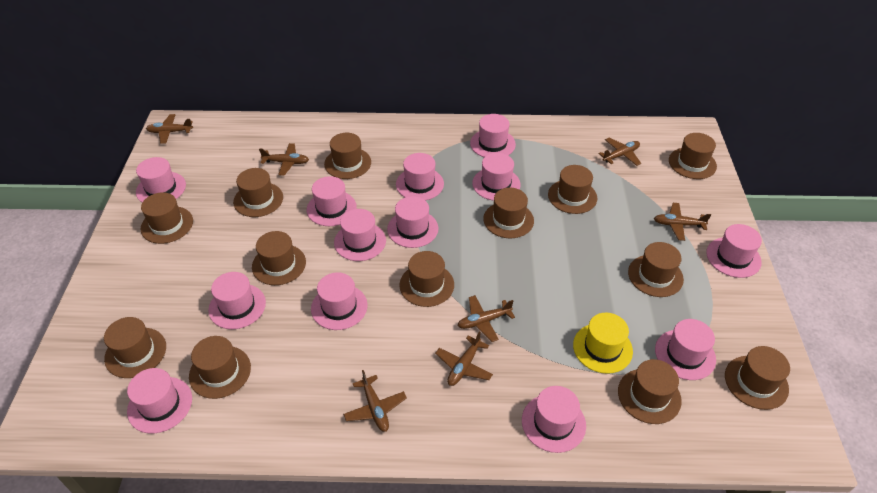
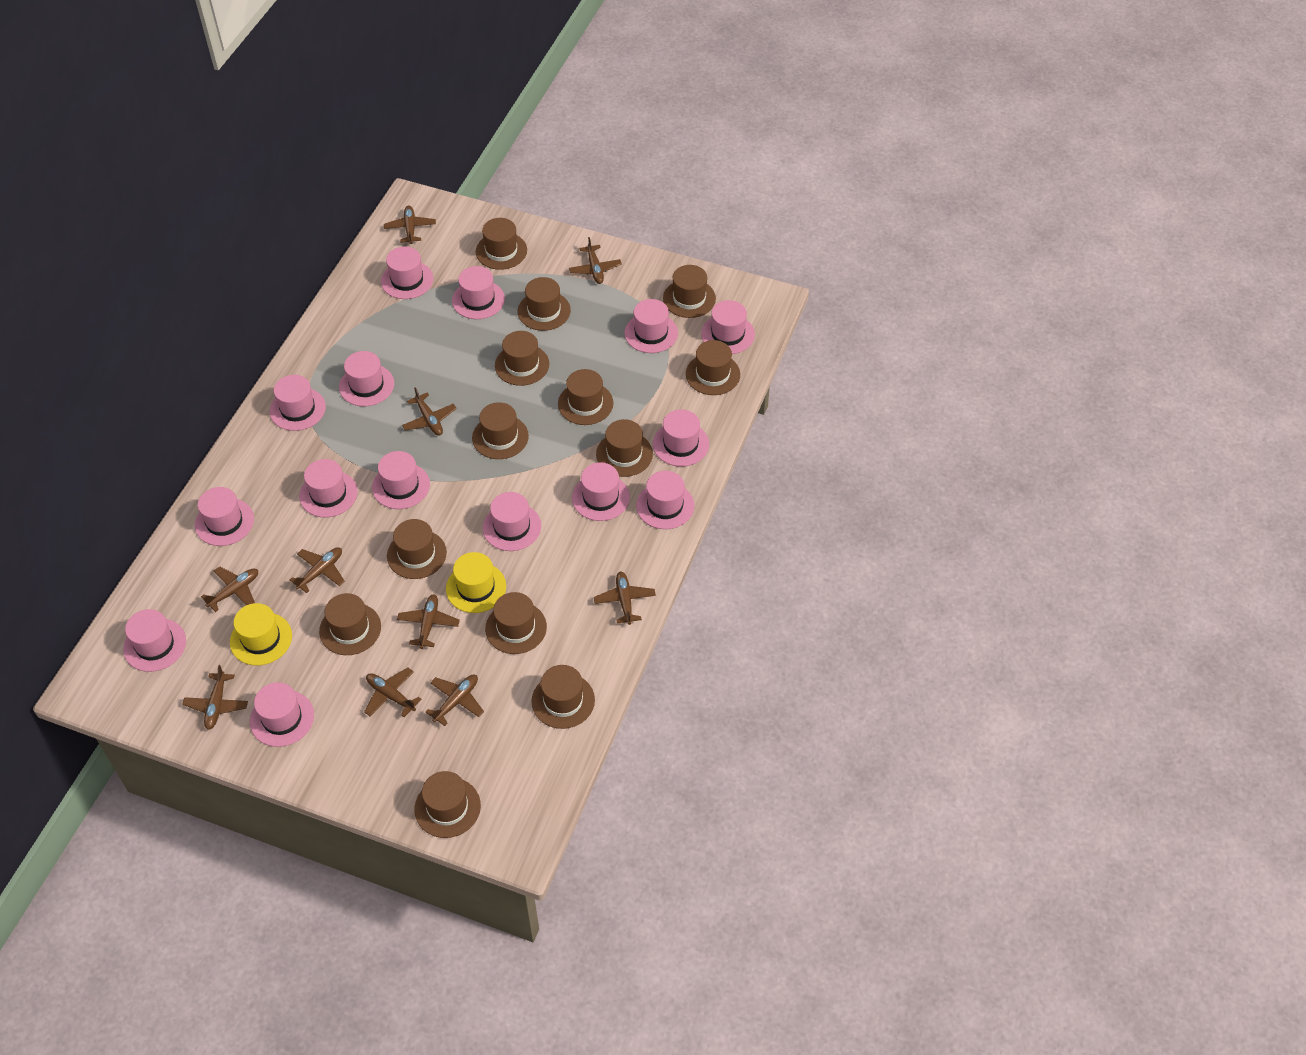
brown plane: [146,114,193,144] [259,143,309,176] [343,370,407,432] [435,331,493,386] [457,295,515,342] [599,137,641,166] [654,203,711,241] = 7 -> [182,665,248,730] [201,566,258,612] [290,547,345,593] [364,668,422,717] [384,206,436,244] [397,594,460,649] [402,387,457,436] [426,675,484,726] [569,237,622,284] [594,572,656,625] = 10
pink hat: [127,368,192,433] [136,157,186,203] [208,272,266,329] [307,176,357,226] [311,272,368,330] [334,209,386,261] [387,196,438,248] [396,153,444,200] [470,114,516,157] [472,153,521,201] [522,386,586,453] [655,319,716,380] [706,224,762,278] = 13 -> [123,609,186,672] [195,487,254,546] [250,682,314,747] [270,375,326,431] [299,459,358,517] [339,351,394,406] [372,451,430,509] [381,246,433,299] [452,266,505,319] [482,492,541,551] [572,462,630,521] [624,299,678,353] [636,471,694,529] [653,409,709,467] [701,300,755,354] = 15
yellow hat: [573,313,633,374] = 1 -> [230,603,292,665] [446,552,506,613] = 2

